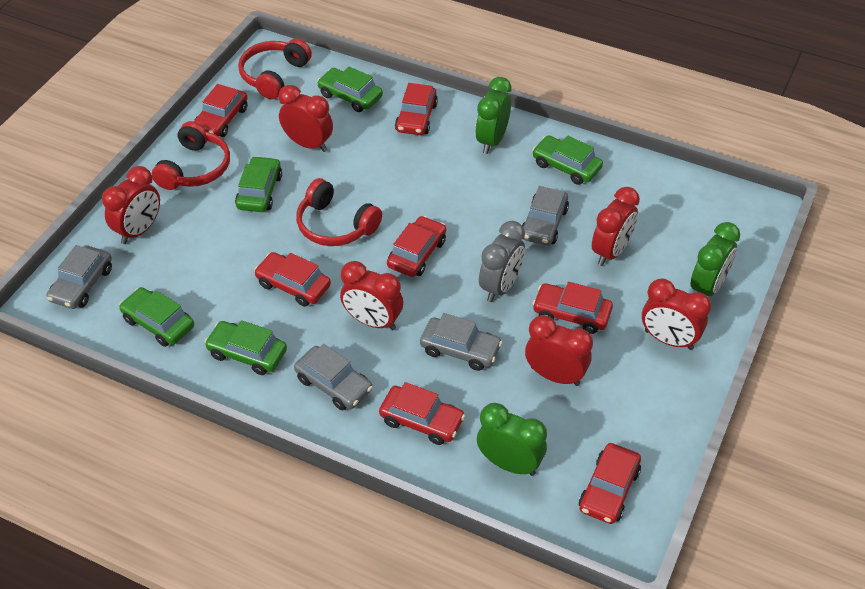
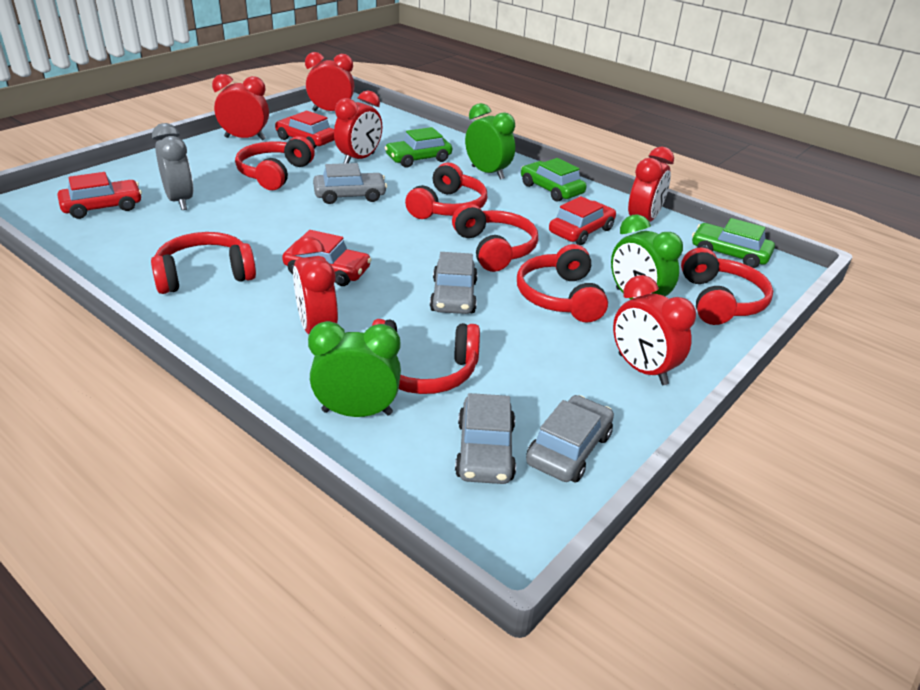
green car: [119,287,194,347] [205,320,287,375] [235,156,282,212] [317,67,383,112] [532,135,603,185] = 5 -> [385,127,452,167] [521,158,587,202] [692,218,775,268] = 3
red car: [193,84,247,137] [254,252,331,307] [379,382,465,445] [387,216,446,277] [395,83,438,135] [533,282,613,334] [579,443,641,524] = 7 -> [57,172,142,219] [275,111,334,149] [282,230,372,286] [549,196,616,245] = 4
red headphones: [152,121,230,190] [238,39,312,99] [296,178,382,246] = 3 -> [151,232,256,294] [235,136,315,190] [372,319,480,394] [405,163,487,219] [452,204,538,272] [517,244,608,322] [681,248,773,325] = 7

